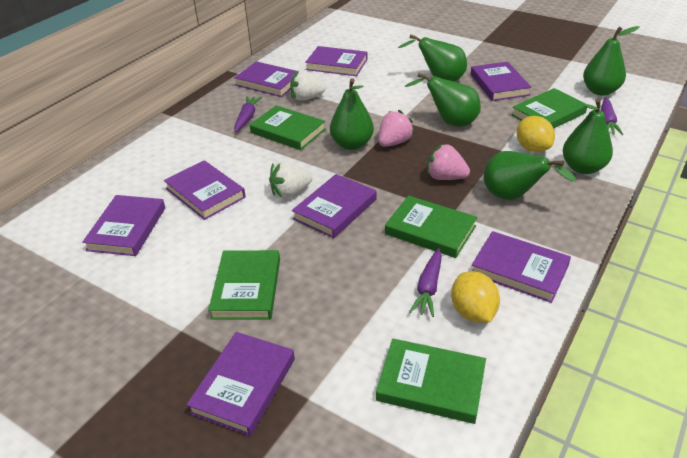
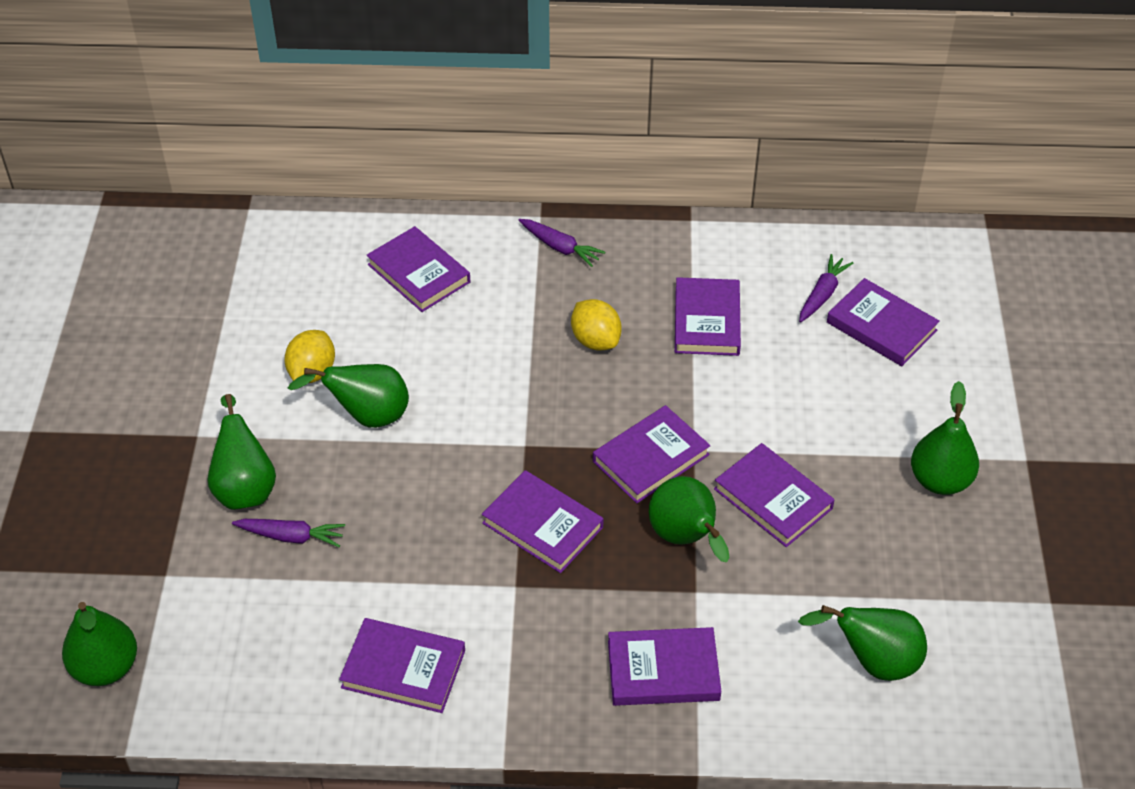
green book: [208,250,280,320] [250,105,326,150] [376,338,486,424] [385,195,477,258] [511,88,587,128] = 5 -> none = 0
pink strawberry: [378,110,414,147] [427,144,470,180] = 2 -> none = 0
white strawberry: [269,161,312,198] [290,70,326,101] = 2 -> none = 0

